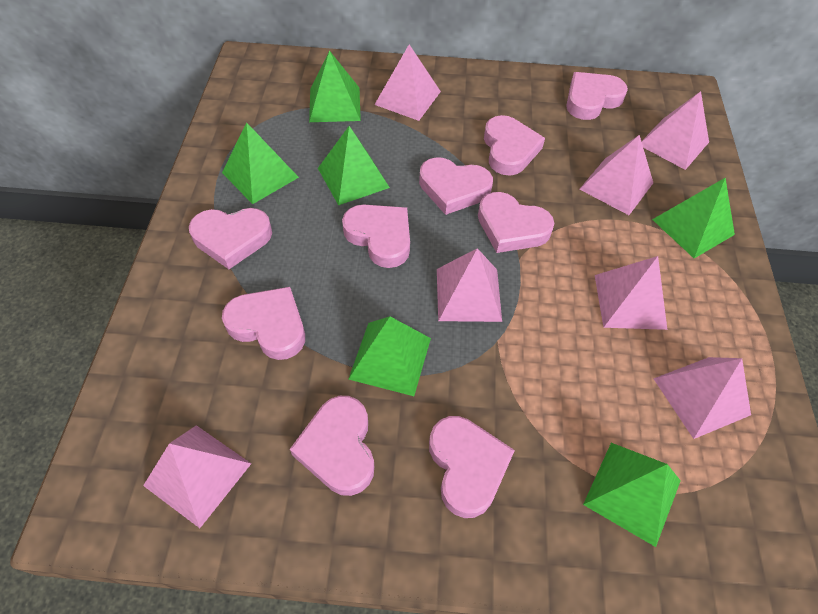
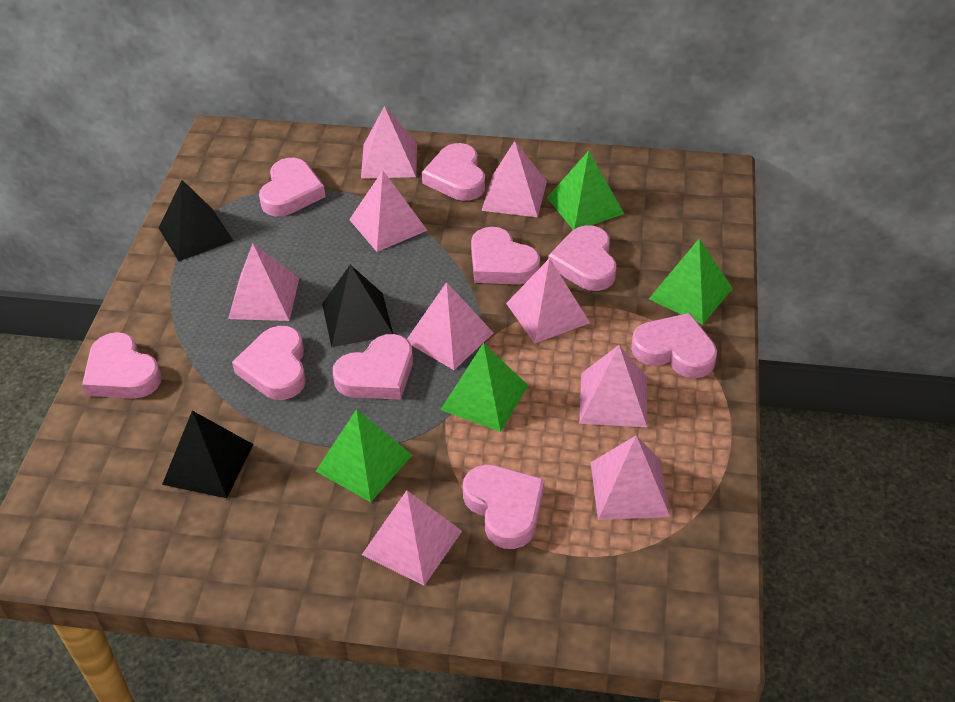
black pyramid: none = 0 -> [159,180,233,261] [162,411,253,498] [322,265,393,347] = 3
green pyramid: [222,122,299,204] [309,50,361,122] [318,126,390,205] [349,316,431,396] [583,443,681,547] [652,178,735,258] = 6 -> [316,409,412,502] [440,343,529,432] [547,151,624,230] [649,238,733,324] = 4
pink pyramid: [143,425,251,528] [374,44,441,121] [437,248,502,322] [580,135,653,215] [595,256,667,330] [641,91,709,170] [653,357,751,439] = 7 -> [228,244,299,321] [349,170,428,252] [361,106,417,179] [362,490,462,586] [407,282,493,370] [481,141,547,217] [506,258,590,344] [579,345,647,427] [591,435,670,520] = 9

